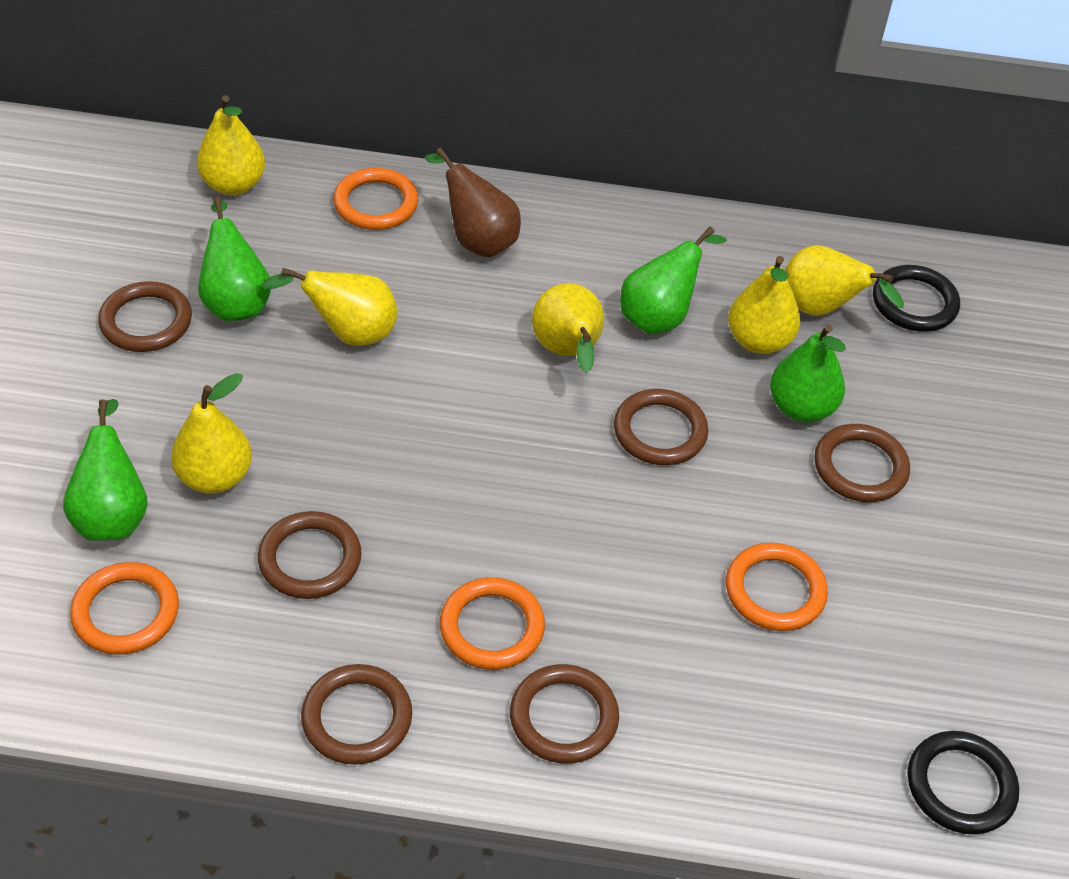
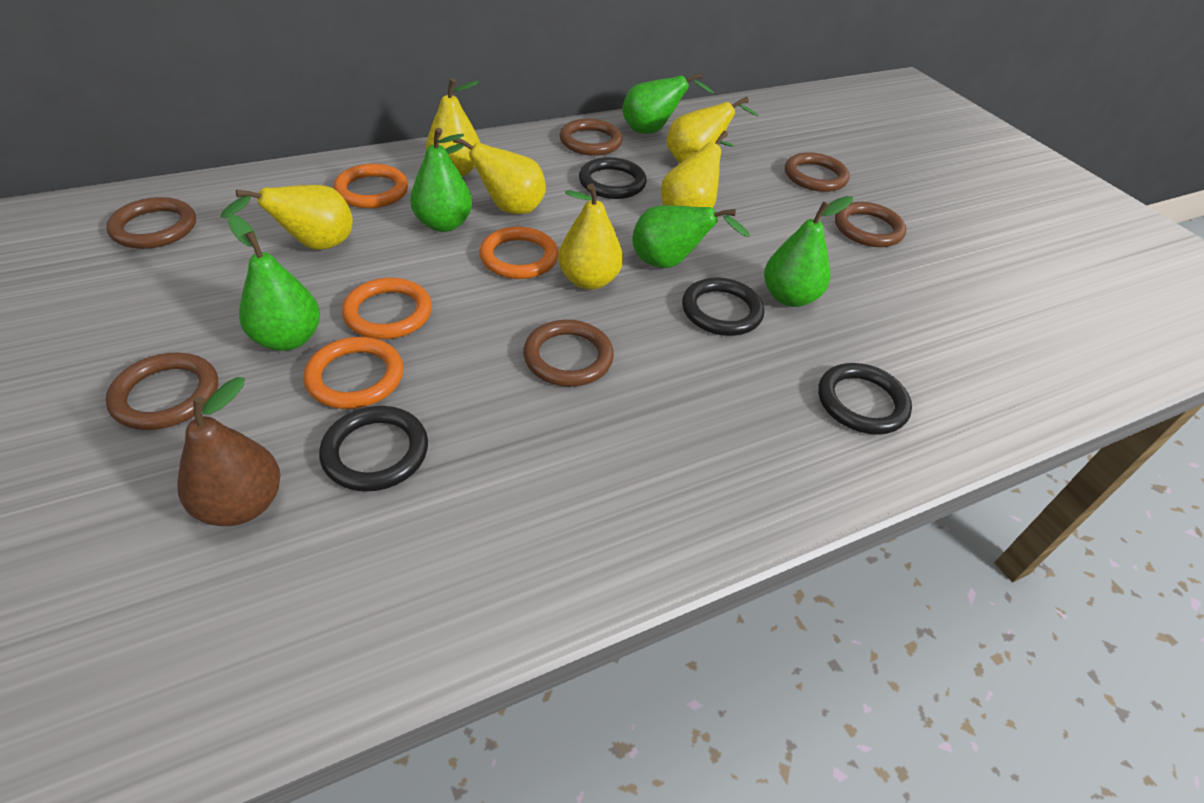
black ring: [873,265,960,332] [908,731,1019,835] = 2 -> [319,406,428,492] [579,157,647,199] [682,278,764,336] [818,363,912,435] = 4
green pear: [63,399,148,541] [198,197,271,321] [620,227,727,335] [770,324,846,422] = 4 -> [228,215,320,351] [410,128,472,232] [622,73,714,134] [632,205,750,268] [764,196,853,307] = 5

